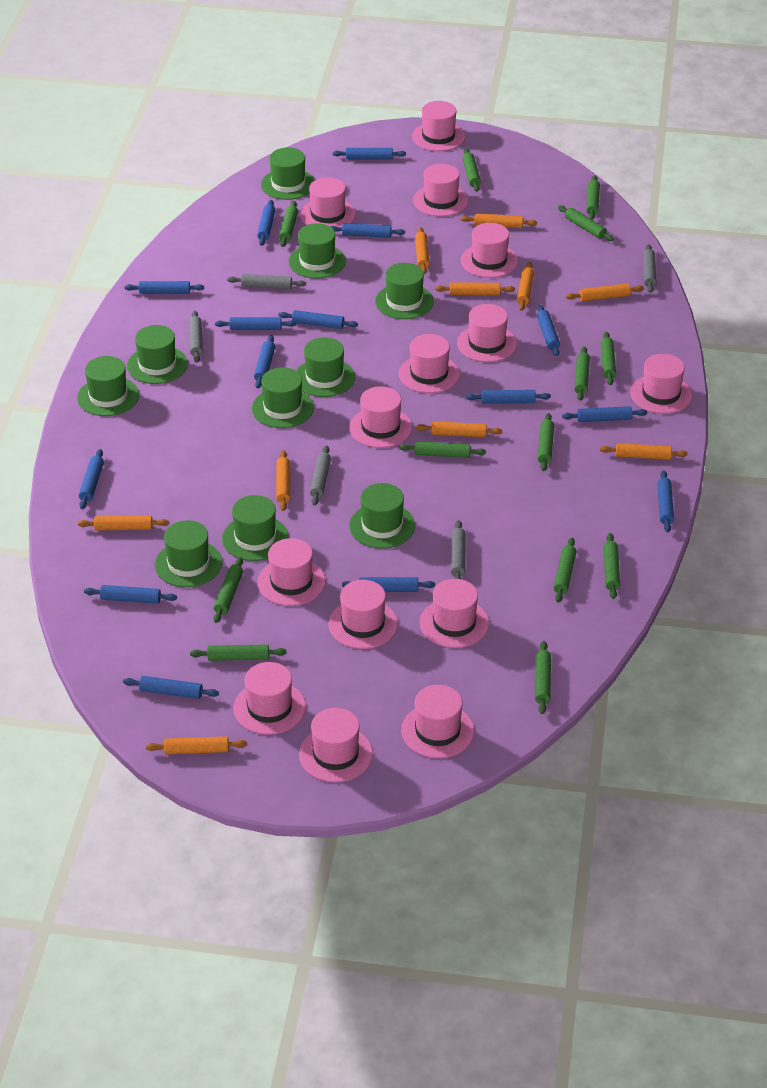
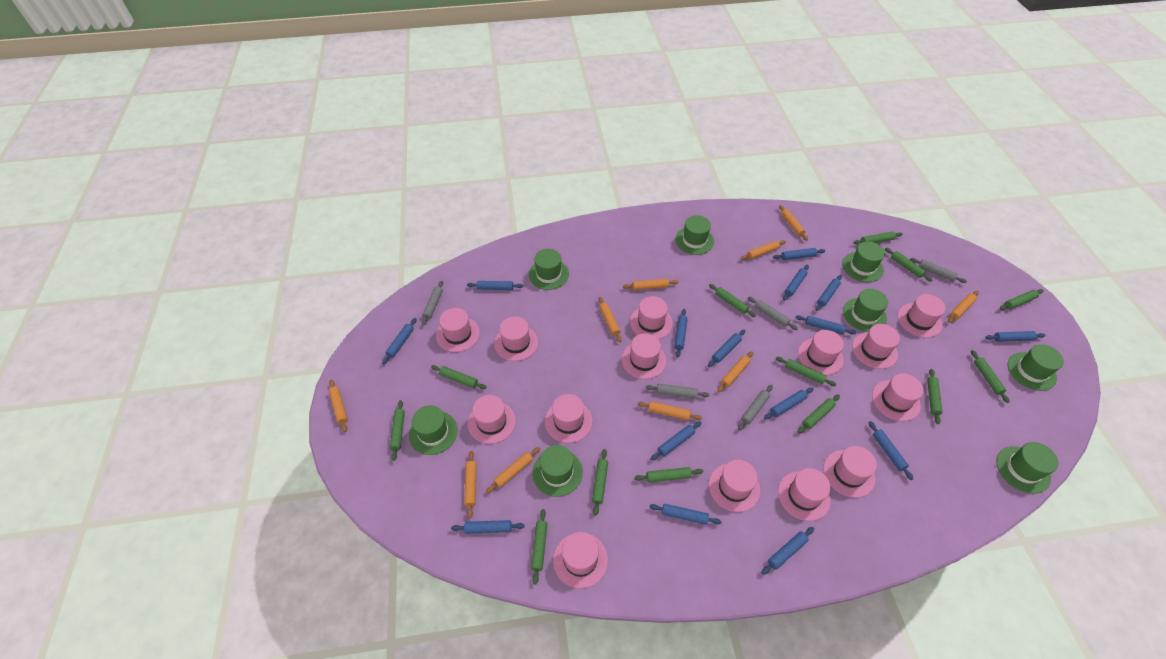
green hat: [77,356,139,416] [127,325,188,384] [155,520,222,587] [222,495,289,561] [252,367,314,428] [261,148,315,200] [289,223,346,279] [296,337,355,397] [349,483,415,548] [375,263,434,319] = 10 -> [409,405,458,455] [529,249,569,290] [532,445,583,497] [675,215,714,255] [842,241,885,282] [843,289,888,332] [996,442,1058,494] [1008,344,1064,391] = 8

